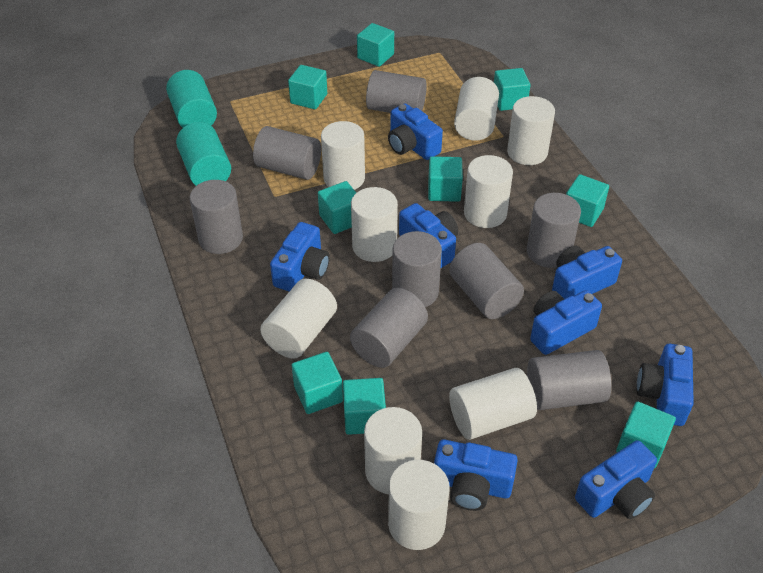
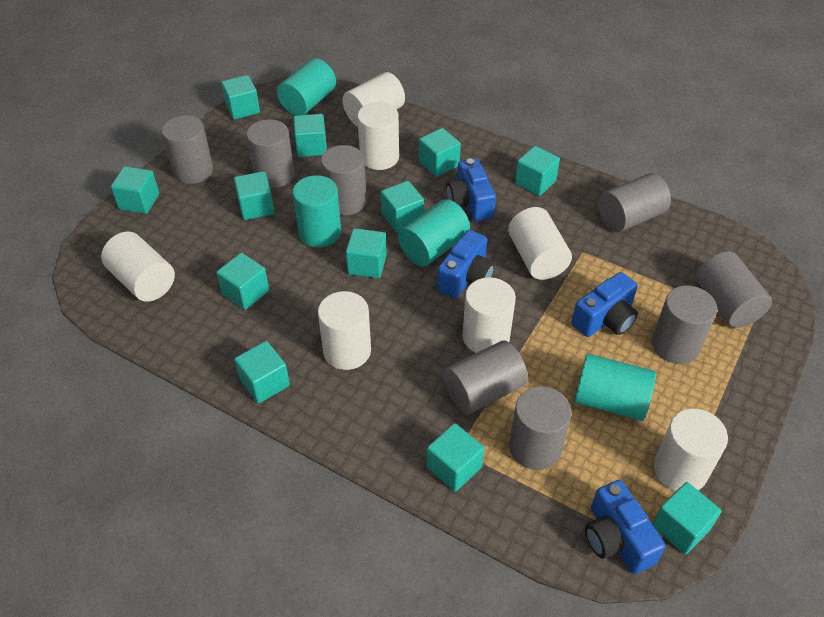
blue camera: [270,222,330,291] [388,103,443,160] [399,203,458,268] [434,439,518,511] [530,290,602,355] [552,246,622,299] [575,440,657,519] [637,344,694,426] = 8 -> [437,230,495,298] [446,159,496,222] [572,272,638,337] [585,480,666,574] = 4
turquoise cube: [288,65,327,109] [292,352,343,414] [318,181,356,234] [343,378,386,435] [357,23,394,67] [428,156,463,202] [494,68,530,111] [566,174,609,227] [616,401,676,468] = 9 -> [111,166,159,214] [216,253,269,310] [221,75,260,120] [234,171,274,220] [234,341,290,404] [293,114,327,157] [346,228,387,278] [381,181,424,232] [419,128,461,177] [427,423,484,492] [515,146,560,196] [652,482,722,555] = 12
turquoise cylinder: [166,70,217,128] [176,122,231,186] = 2 -> [277,58,336,116] [293,175,341,248] [398,199,470,266] [574,354,656,421] = 4
white cylinder: [260,279,337,359] [321,121,365,190] [351,187,398,262] [364,407,422,494] [388,460,450,550] [449,368,537,440] [454,77,499,141] [464,155,513,228] [507,96,555,165] = 9 -> [101,231,175,302] [318,291,371,370] [343,72,405,127] [357,102,399,170] [462,277,516,353] [508,207,572,280] [654,408,728,491] = 7

